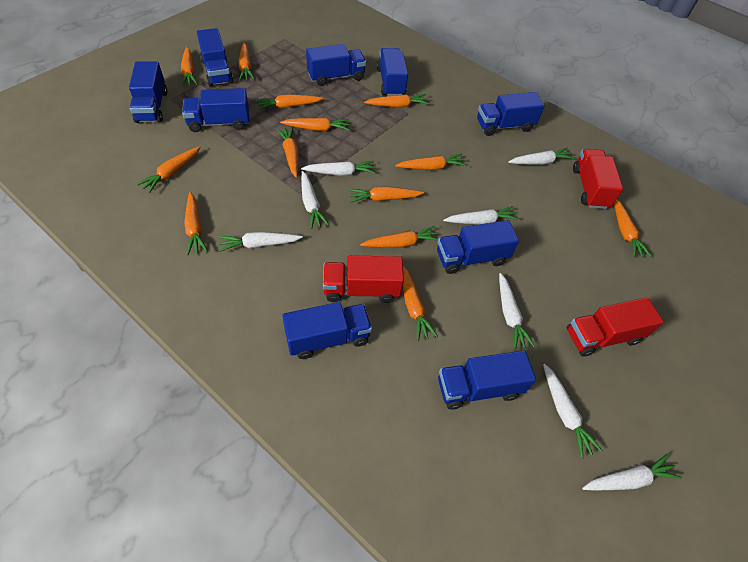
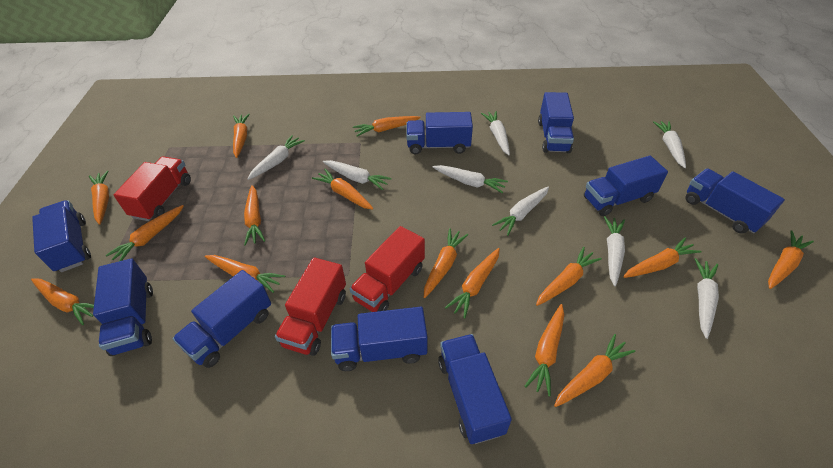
orange carrot: [137,146,201,193] [181,47,198,86] [184,192,208,255] [238,43,255,81] [256,95,323,110] [276,127,298,178] [280,118,350,131] [348,186,424,203] [360,226,438,248] [364,94,429,108] [395,154,467,170] [403,266,438,341] [614,200,651,258] = 13 -> [31,278,94,325] [89,171,109,225] [106,205,184,261] [205,255,285,293] [233,114,249,158] [244,185,265,246] [312,169,374,210] [353,116,421,137] [424,228,468,298] [445,248,500,318] [524,304,564,397] [536,247,602,306] [554,334,635,407] [623,237,702,278] [768,230,814,289] = 15

